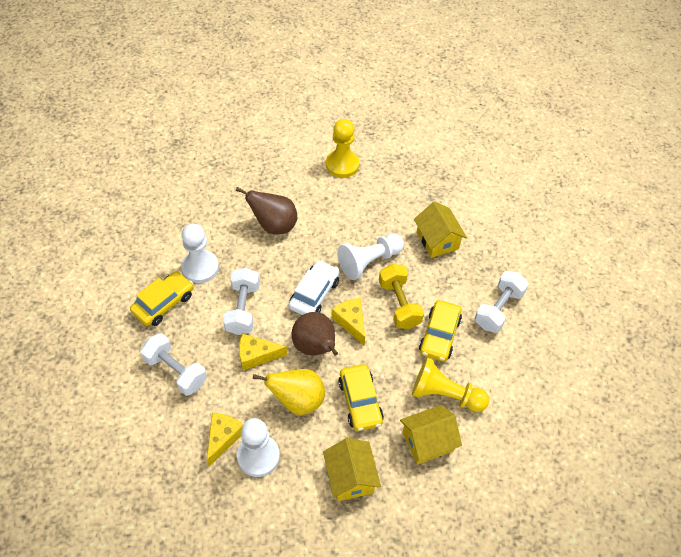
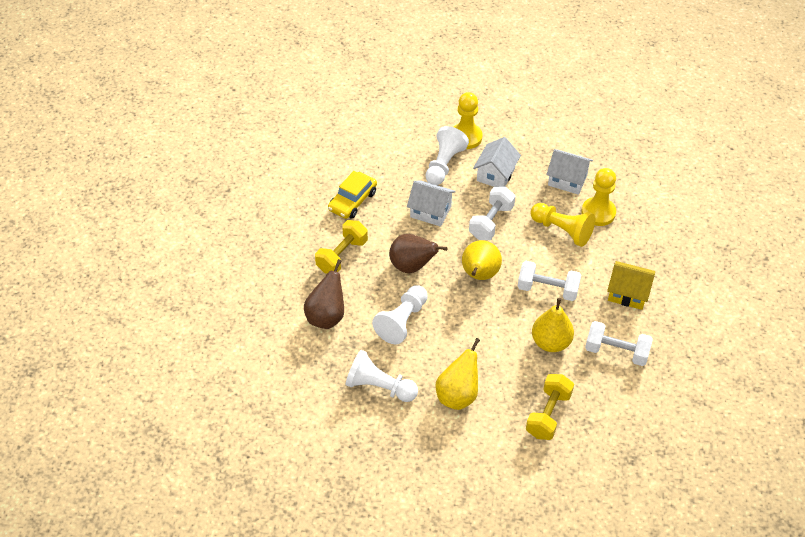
white car: [289,260,340,315] = 1 -> none = 0
white house: none = 0 -> [407,180,456,227] [473,137,521,187] [546,149,593,195] = 3
yellow car: [130,271,194,326] [338,364,384,431] [419,300,462,362] = 3 -> [328,171,377,219] = 1
yellow cheese: [207,413,243,467] [239,333,287,371] [331,298,365,346] = 3 -> none = 0
yellow dumbbell: [379,264,424,329] = 1 -> [315,220,368,274] [526,374,574,440] = 2
yellow house: [323,438,381,501] [400,405,462,465] [414,202,467,258] = 3 -> [607,261,655,310] = 1
yellow pawn: [326,119,359,178] [412,358,489,412] = 2 -> [454,92,482,149] [531,203,595,247] [581,168,616,226] = 3
yellow pear: [253,369,325,415] = 1 -> [436,338,480,410] [462,240,502,280] [532,298,574,352] = 3

